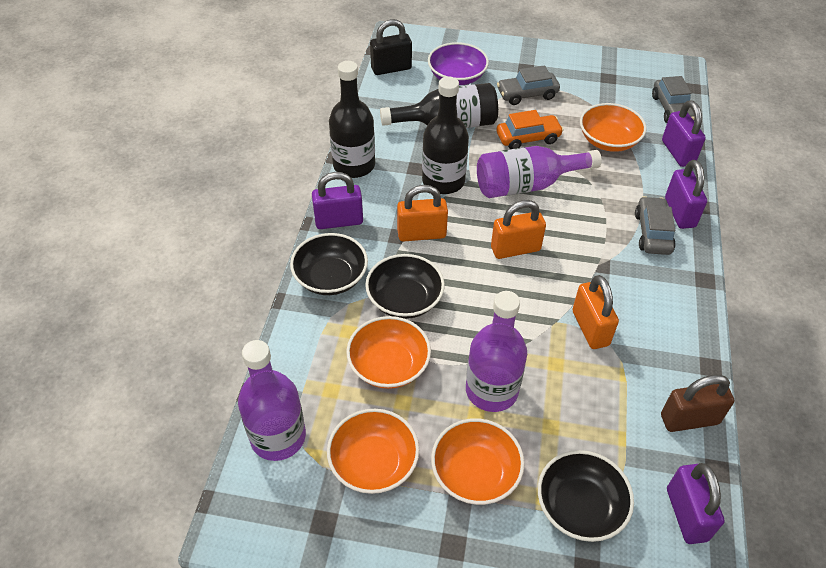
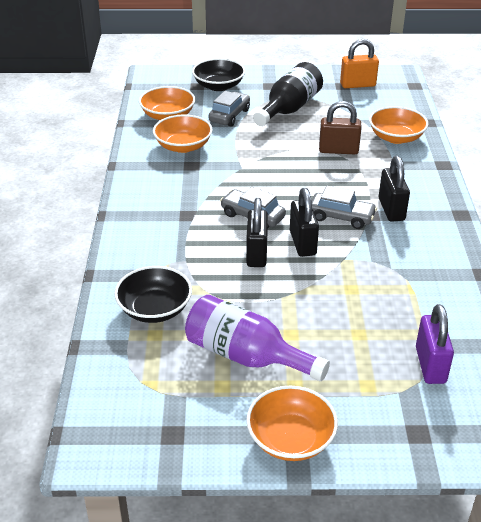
black bottle: [329,61,375,178] [380,83,498,128] [422,76,469,194] = 3 -> [253,62,323,126] = 1
black bowl: [290,233,368,295] [365,254,445,319] [538,450,634,542] = 3 -> [114,266,192,323] [192,58,245,91] = 2
black padlock: [370,19,412,75] = 1 -> [246,198,268,267] [290,188,319,257] [379,156,410,222] = 3
orange car: [497,110,564,149] = 1 -> none = 0
orange padlock: [397,185,448,242] [491,200,546,259] [573,275,619,349] = 3 -> [340,39,379,88] = 1
purple bottle: [238,340,306,461] [466,291,527,412] [477,146,602,198] = 3 -> [185,295,330,381] = 1
purple bowl: [428,42,489,85] = 1 -> none = 0
purple padlock: [312,172,363,229] [662,100,706,167] [665,160,707,229] [667,463,724,544] = 4 -> [416,304,454,384] = 1

